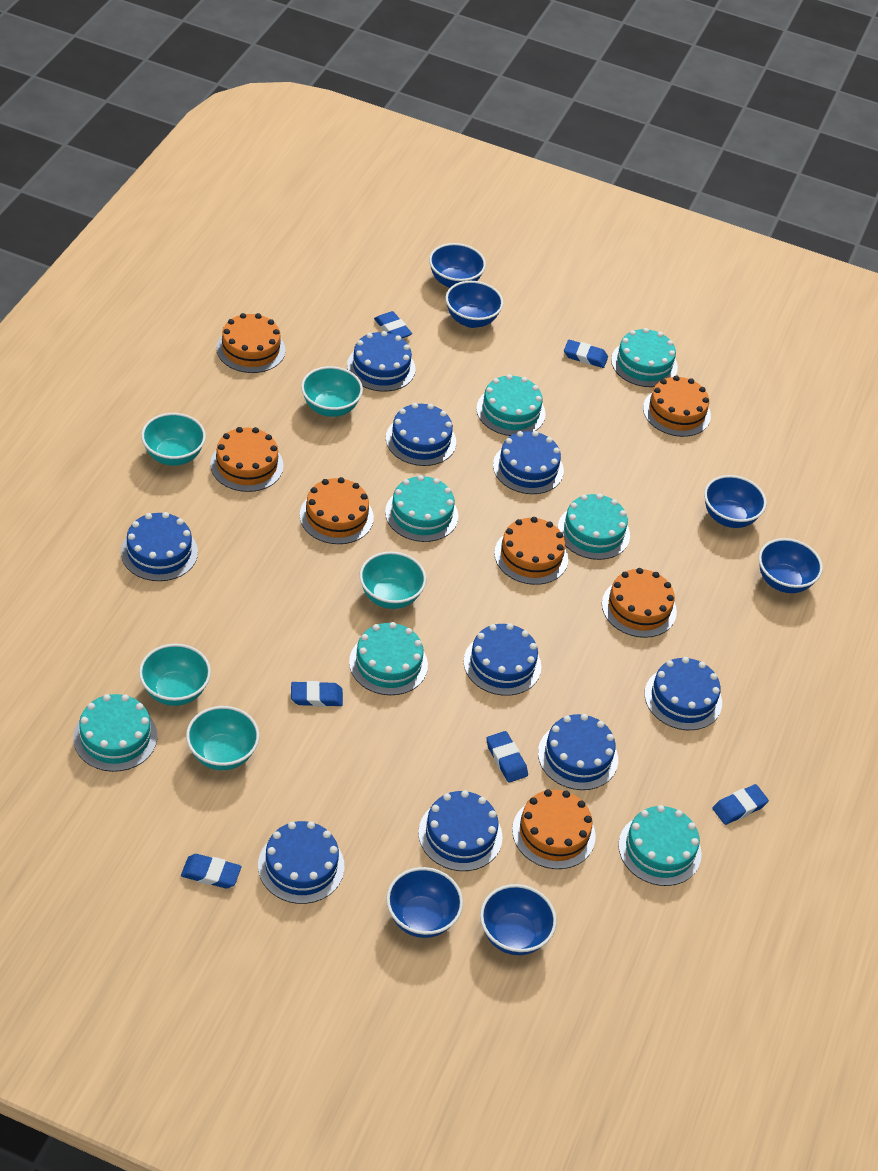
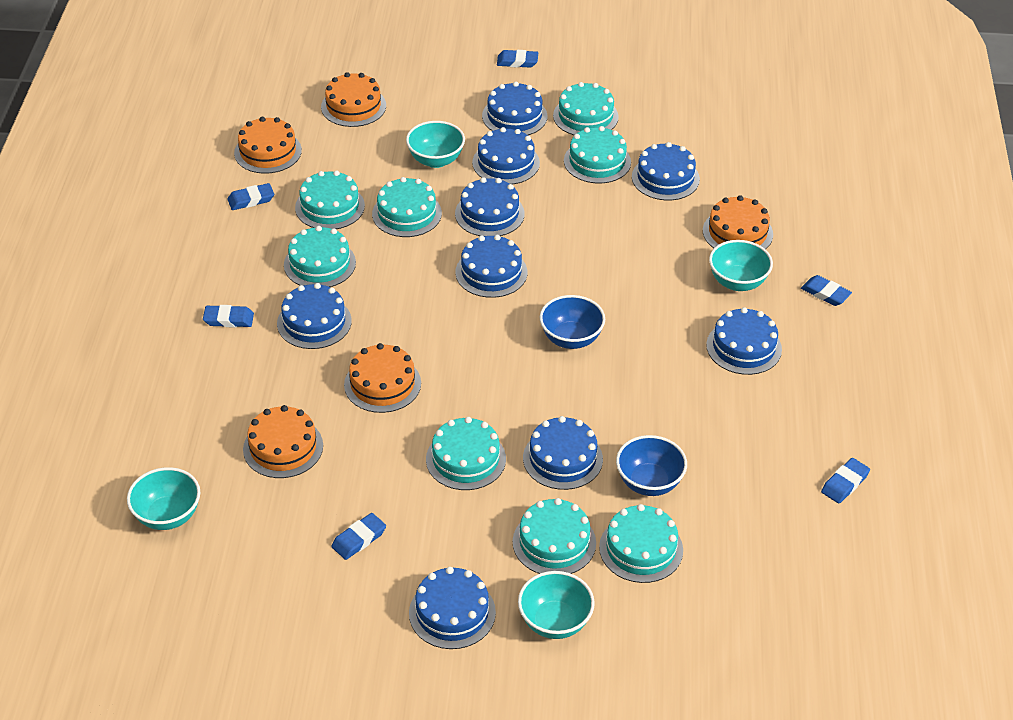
blue bowl: [386,867,463,938] [429,243,486,288] [446,281,503,328] [480,884,557,955] [704,475,767,528] [759,538,823,593] = 6 -> [540,295,605,349] [616,435,687,496] = 2
orange cake: [210,427,284,492] [216,313,285,373] [300,477,374,544] [494,517,568,585] [512,789,596,869] [602,568,677,638] [643,375,711,437] = 7 -> [234,117,302,174] [243,405,323,478] [321,72,386,127] [344,343,421,413] [703,195,773,249] = 5
turquoise bowl: [139,644,211,706] [141,413,206,466] [186,706,259,770] [301,366,363,417] [359,551,426,609] = 5 -> [127,467,200,530] [406,121,465,168] [518,571,595,639] [709,240,773,291] = 4
turquoise cake: [73,694,157,772] [349,622,428,695] [385,475,458,542] [476,374,545,436] [558,493,630,560] [611,328,678,387] [618,805,702,886] = 7 -> [284,226,356,287] [295,171,365,229] [372,177,442,237] [426,417,506,490] [513,498,596,574] [553,82,619,135] [564,126,631,183] [599,504,683,583] = 8

